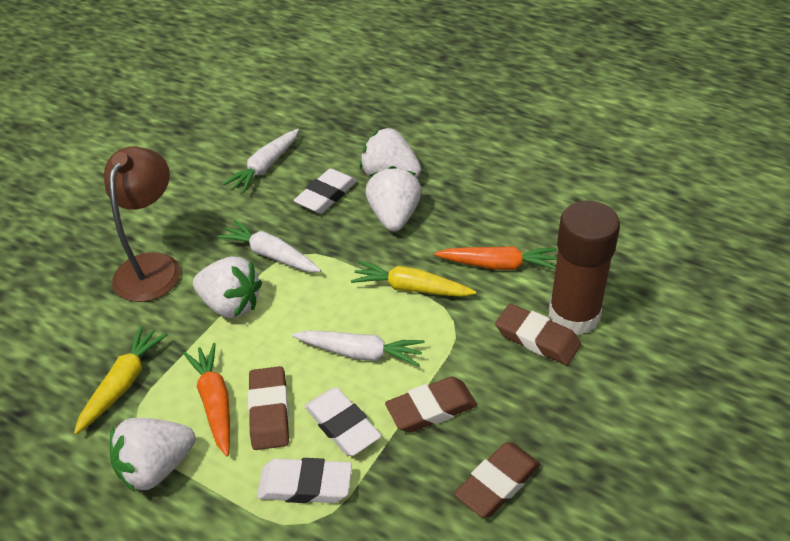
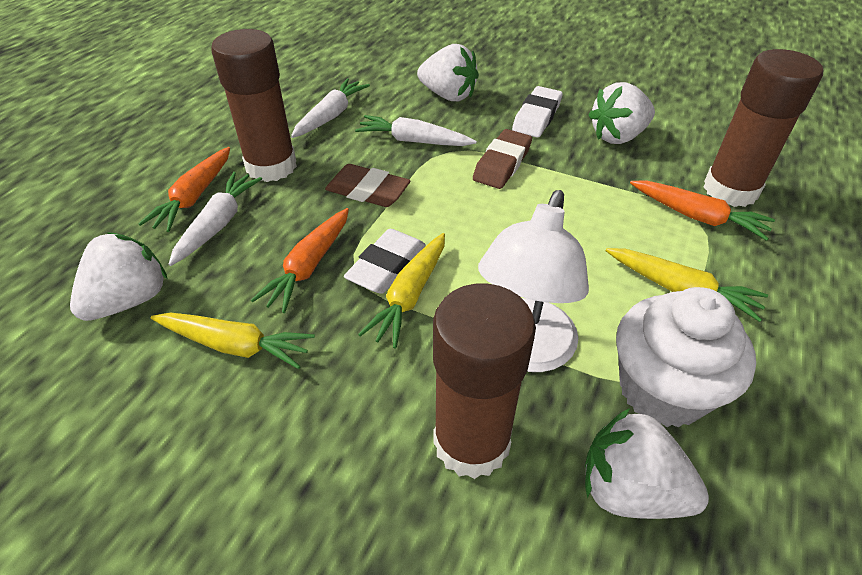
brown eraser: [248,366,289,450] [385,377,477,432] [454,442,541,518] [495,303,581,365] = 4 -> [325,164,411,207] [473,129,532,189] = 2
brown glue stick: [549,201,620,335] = 1 -> [211,29,297,182] [433,283,536,479] [703,49,823,207] = 3
brown lamp: [104,147,180,302] = 1 -> none = 0
orange carrot: [183,343,230,456] [434,246,557,270] = 2 -> [138,147,230,232] [251,208,349,313] [630,181,775,241] = 3
white cupcake: none = 0 -> [616,287,756,428] = 1
white eraser: [257,458,352,503] [294,168,357,214] [304,387,381,456] = 3 -> [344,229,426,294] [512,86,563,138] = 2
white lamp: none = 0 -> [478,190,589,372] = 1
yellow carrot: [74,326,168,434] [351,261,476,297] = 2 -> [151,313,315,369] [358,233,445,348] [606,248,768,322] = 3

